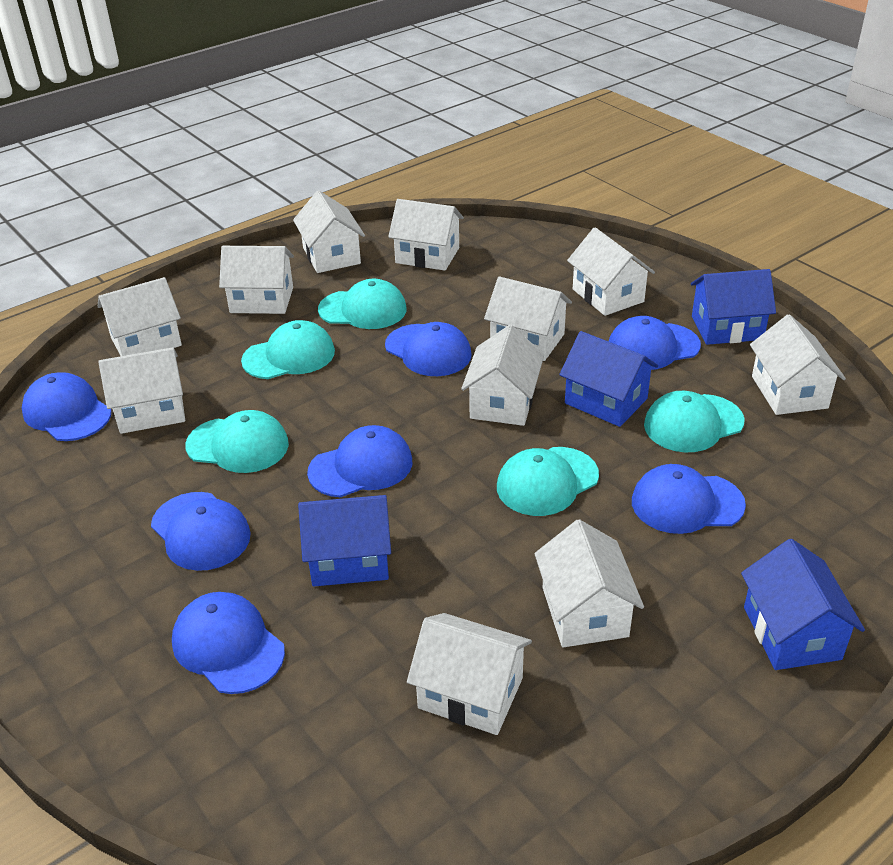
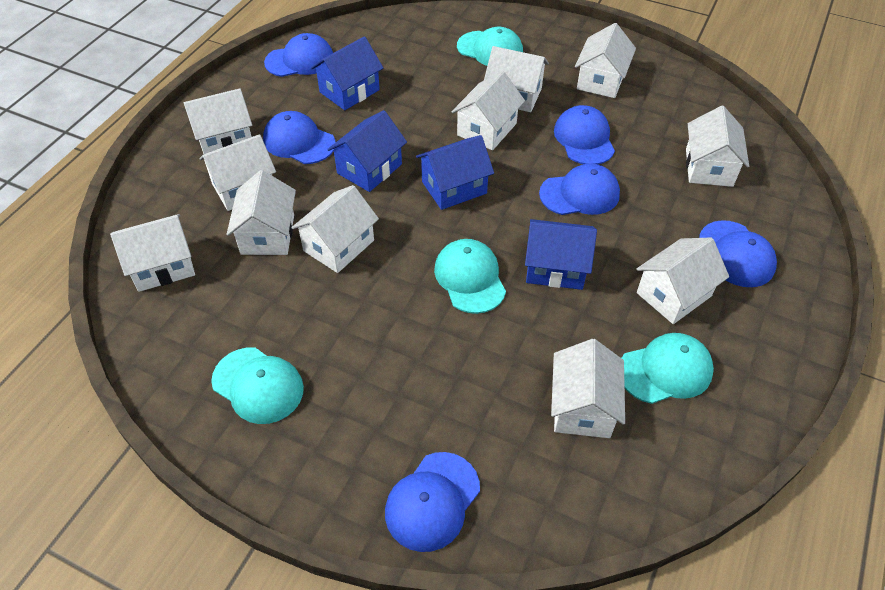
blue cap: [22,372,111,441] [151,492,251,571] [172,592,285,694] [307,425,412,497] [385,322,472,376] [609,316,701,370] [632,464,746,534] = 7 -> [263,111,336,164] [264,33,333,77] [385,452,480,552] [539,163,620,215] [554,105,615,164] [699,220,777,287] = 6
turquoise cap: [185,410,289,473] [241,320,335,379] [318,279,406,329] [497,447,599,516] [644,391,745,452] = 5 -> [211,347,304,424] [434,239,506,314] [457,27,523,66] [622,333,714,404] = 4

